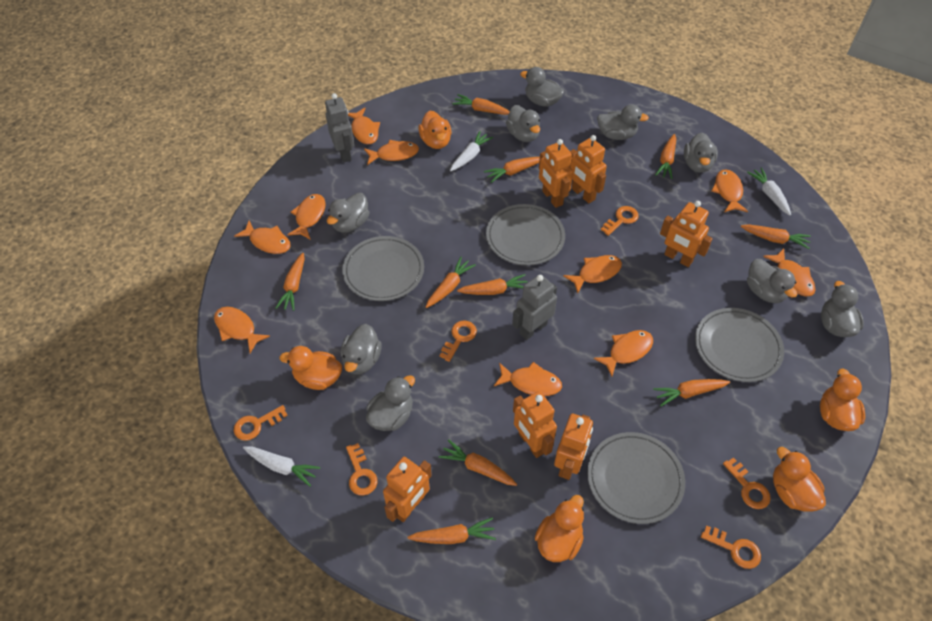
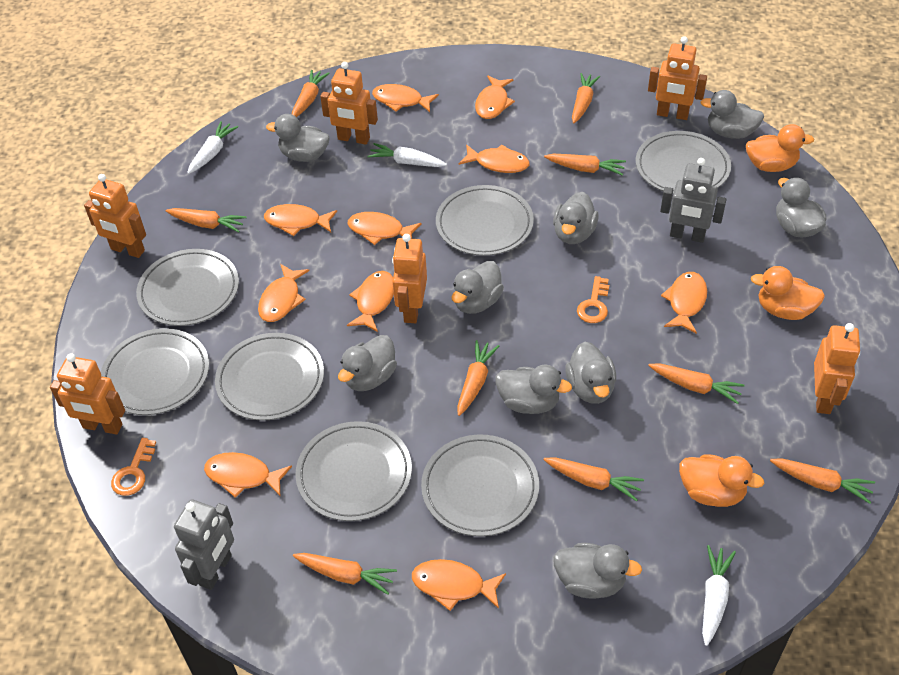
grey plate: [342,236,424,301] [486,204,565,266] [587,432,685,524] [695,308,784,382] = 4 -> [101,328,209,415] [136,249,239,326] [215,333,324,421] [295,421,412,521] [421,435,539,537] [436,185,534,256] [636,131,731,194] = 7
orange carrot: [276,253,305,311] [407,517,496,544] [426,257,476,308] [439,440,517,486] [452,94,510,115] [457,274,528,295] [484,157,540,183] [653,379,730,406] [655,134,676,179] [741,224,811,249] = 10 -> [166,208,247,232] [292,70,330,117] [293,553,397,595] [457,340,499,416] [544,154,626,176] [544,457,644,501] [572,73,600,123] [648,363,745,404] [770,458,875,504] = 9
orange duck: [280,346,342,390] [418,111,451,149] [535,495,584,562] [773,447,826,512] [820,368,865,431] = 5 -> [679,454,764,507] [746,124,814,172] [751,266,825,320] = 3
orange key: [234,405,288,441] [346,443,377,496] [440,321,477,362] [601,206,639,236] [701,525,761,569] [723,457,771,509] = 6 -> [111,438,156,496] [577,276,609,323] = 2

